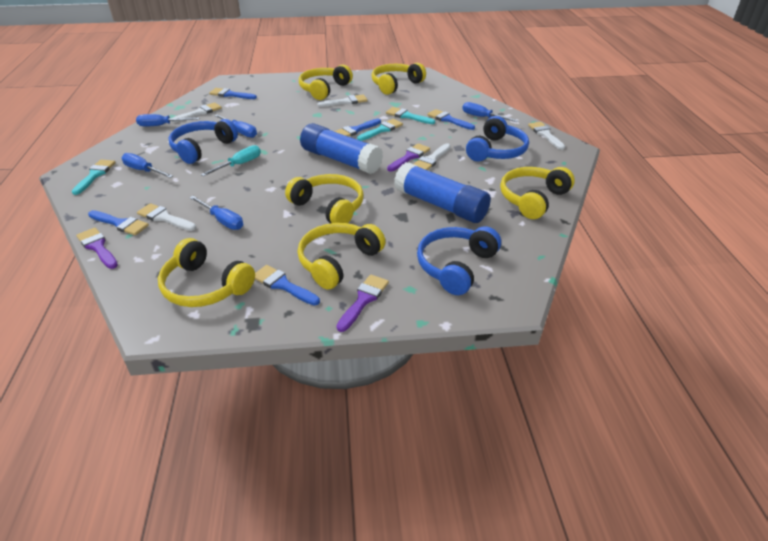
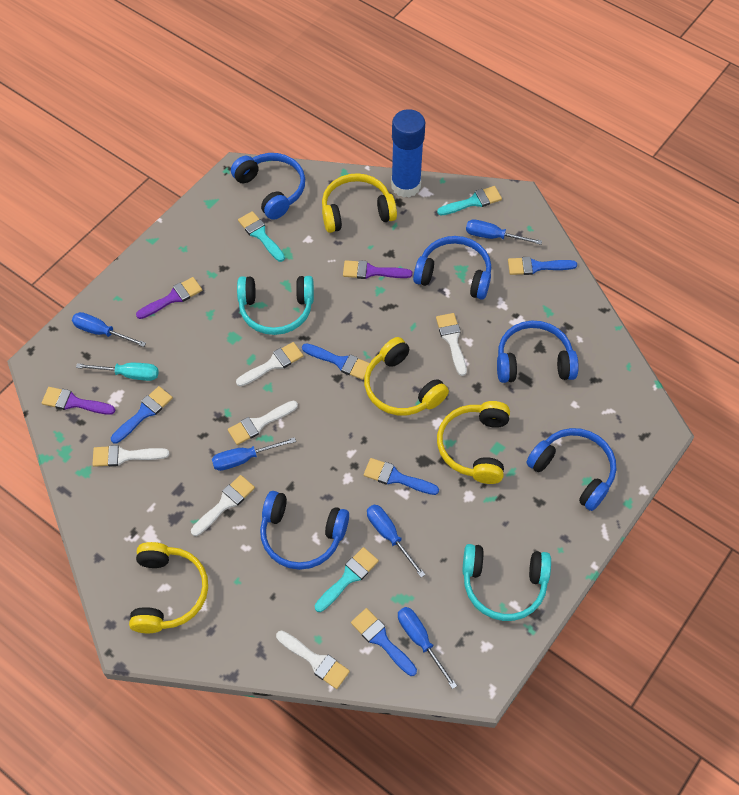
blue glue stick: [300,123,383,174] [394,162,491,223] = 2 -> [391,109,425,198] = 1
blue headphones: [169,119,238,164] [417,226,501,295] [466,116,529,161] = 3 -> [231,153,305,220] [260,491,349,570] [413,236,491,300] [497,321,579,383] [526,428,616,511] = 5
turquoise headphones: none = 0 -> [237,276,314,335] [462,544,551,621] = 2
white brush: [137,203,196,231] [171,102,222,123] [317,94,368,107] [414,143,451,170] [528,122,565,150] = 5 -> [92,445,169,467] [191,475,255,536] [228,400,298,445] [236,342,303,387] [276,630,350,689] [436,313,467,376] = 6
yellow headphones: [158,238,255,307] [285,174,364,224] [297,223,386,290] [299,65,353,100] [371,63,426,95] [500,167,575,219] = 6 -> [129,542,208,633] [322,173,397,233] [364,337,449,415] [437,401,510,484] = 4

